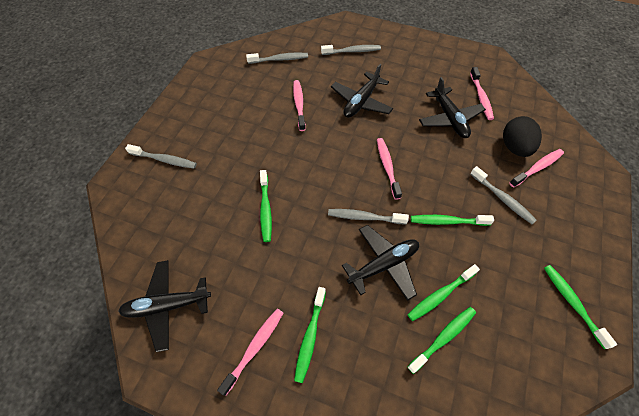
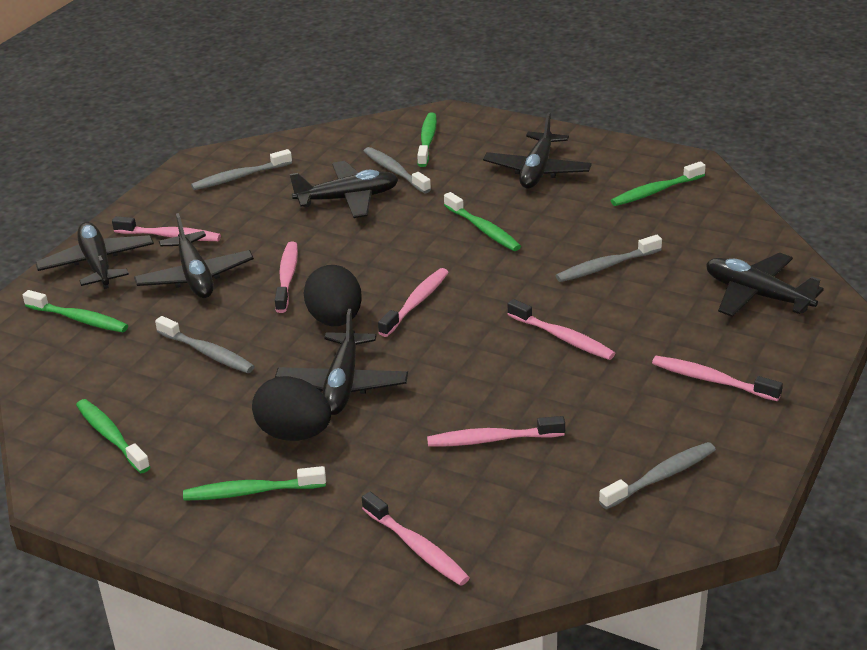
black egg: [503,116,542,157] = 1 -> [252,376,331,441] [304,265,362,326] = 2
black plane: [118,260,211,352] [331,64,393,118] [342,225,419,301] [419,77,486,138] = 4 -> [35,222,154,289] [134,213,254,298] [275,309,408,415] [290,161,398,218] [483,112,592,188] [706,252,824,317] = 6
pink toothbrush: [217,308,283,396] [293,80,306,131] [377,138,402,200] [470,67,494,120] [509,149,564,187] = 5 -> [112,216,221,241] [275,242,298,313] [362,492,470,586] [378,268,449,337] [427,416,565,447] [507,299,615,360] [652,356,783,401] = 7

